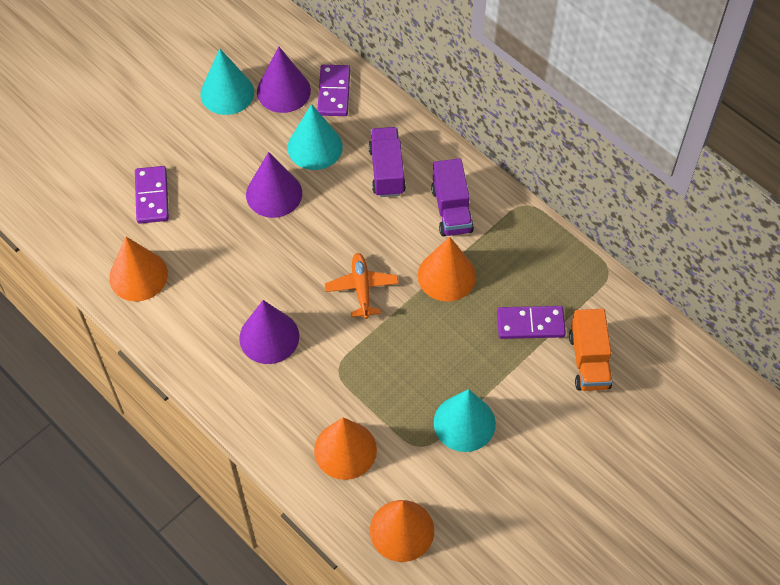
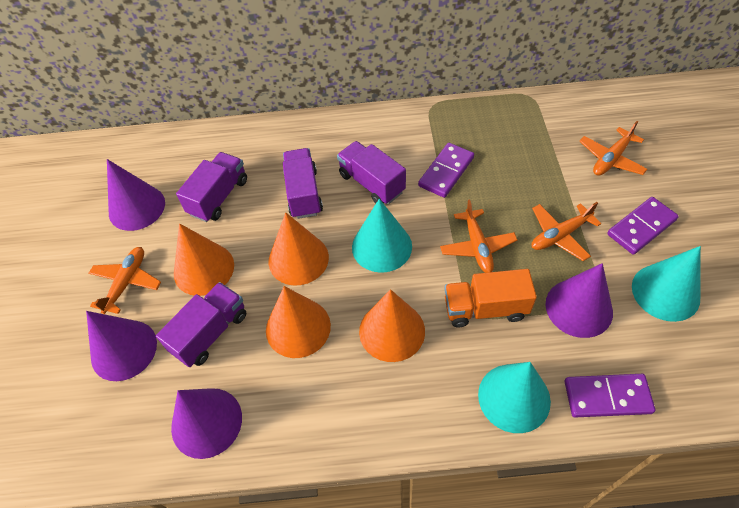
orange plane: [325,253,399,319] = 1 -> [89,247,161,314] [440,199,517,273] [532,202,601,261] [579,121,648,176] = 4
purple cone: [239,300,299,364] [246,152,302,218] [257,47,311,113] = 3 -> [86,311,157,381] [107,159,165,231] [171,388,242,459] [545,263,613,338] = 4
purple truck: [368,127,406,197] [431,158,474,236] = 2 -> [156,282,246,367] [176,152,247,222] [283,148,323,219] [337,141,406,204] = 4

